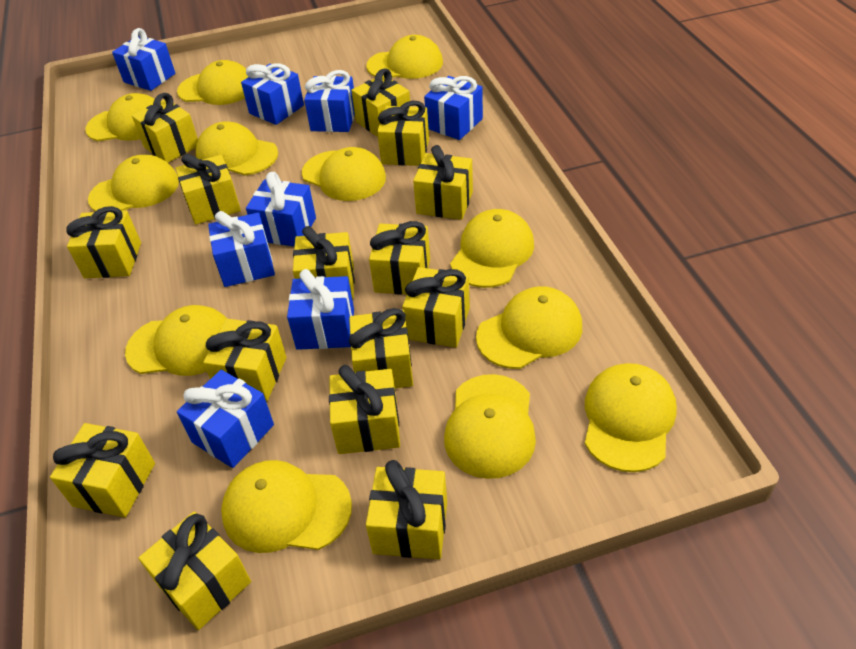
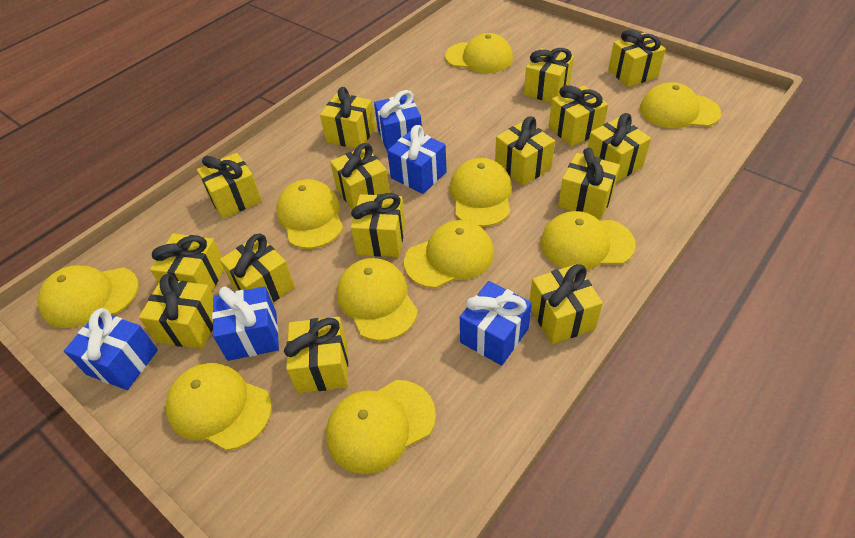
blue gift: [112,28,175,91] [177,370,274,468] [208,211,275,287] [241,63,304,125] [246,172,316,247] [287,269,354,350] [304,70,355,132] [424,76,483,140] = 8 -> [64,308,158,390] [212,286,279,361] [374,90,422,150] [387,125,447,194] [460,281,532,366] = 5
yellow cap: [85,93,155,141] [88,155,179,211] [125,305,227,376] [177,60,248,105] [195,121,278,175] [221,460,352,553] [302,147,386,201] [366,35,443,79] [444,374,536,479] [450,209,534,288] [476,286,582,369] [585,363,677,472] = 12 -> [38,265,139,328] [166,363,272,451] [276,179,343,249] [326,380,436,474] [337,258,418,341] [404,220,494,288] [445,33,513,73] [449,158,512,227] [541,211,636,270] [640,82,721,128] = 10

